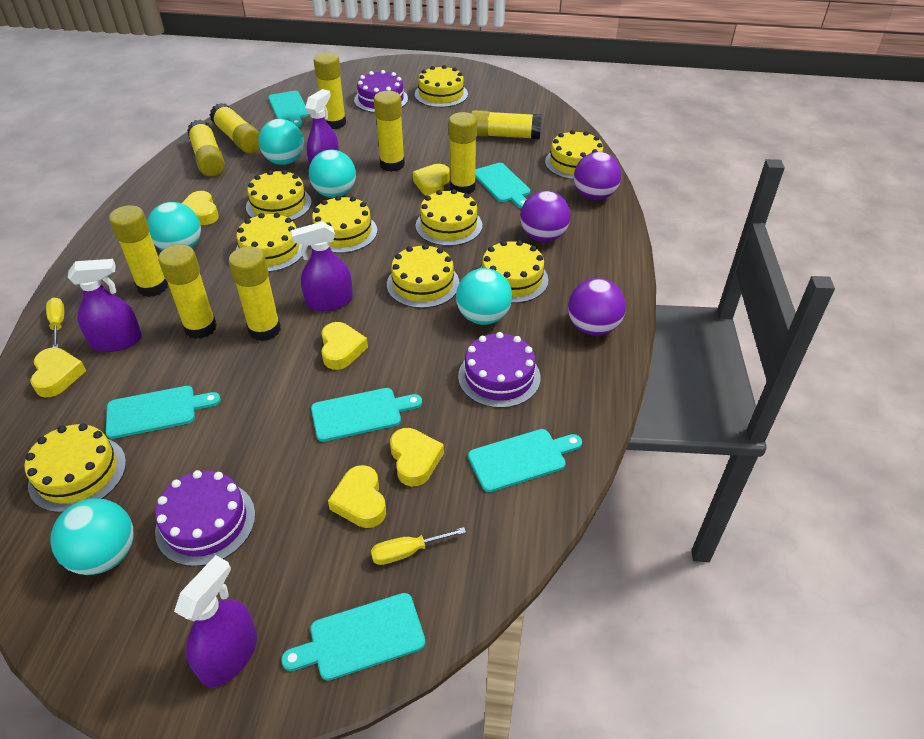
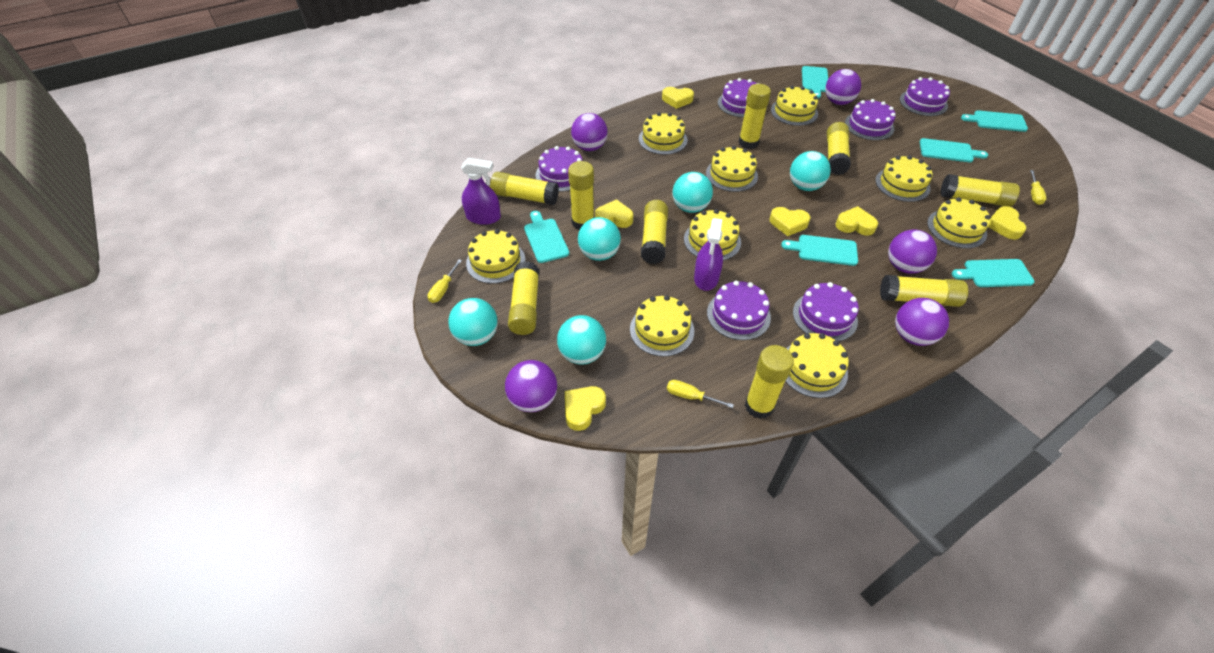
purple ball: [520,191,570,242] [568,278,626,336] [574,152,621,200] = 3 -> [505,360,557,412] [571,113,608,151] [825,69,861,105] [888,230,937,274] [895,298,949,346] = 5
purple cake: [155,470,255,566] [354,70,408,113] [458,332,540,408] = 3 -> [536,146,583,192] [707,281,771,340] [718,78,759,117] [793,282,859,341] [845,99,896,140] [900,77,950,116] = 6
purple spray bottle: [68,259,142,352] [174,555,257,687] [291,221,353,311] [305,89,339,166] = 4 -> [461,158,501,225] [694,218,723,291] = 2
yellow screwdriver: [46,297,64,348] [371,527,466,565] = 2 -> [428,259,462,303] [667,380,734,408] [1030,170,1047,205] = 3

